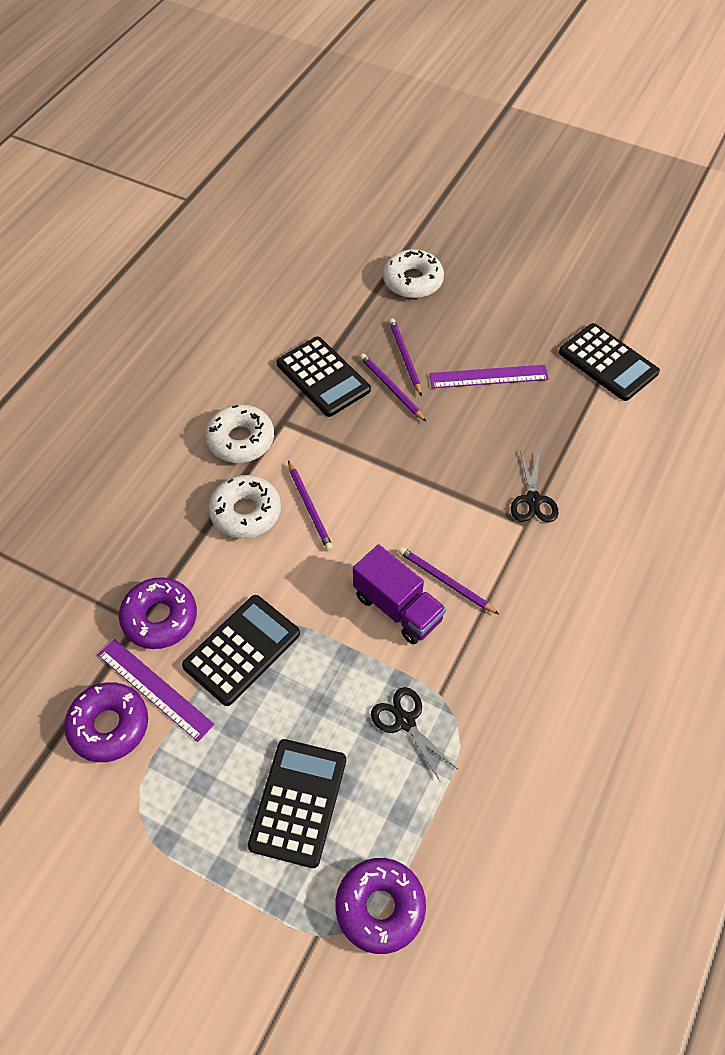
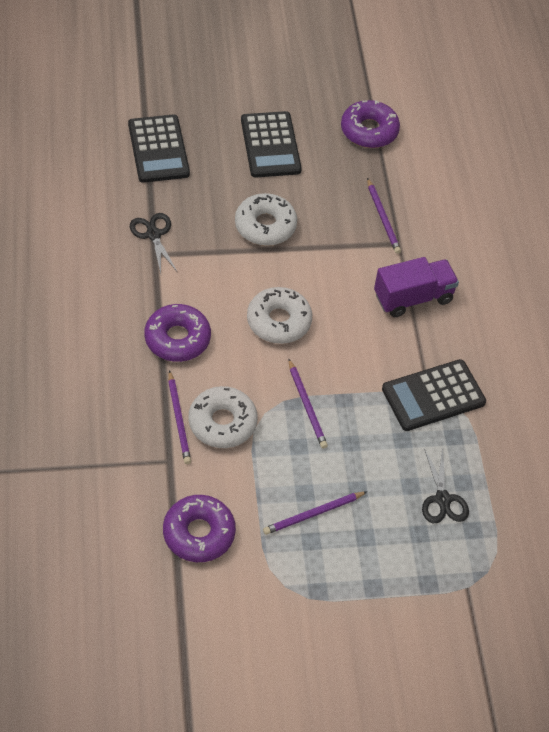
black calculator: [182,595,300,706] [248,739,346,868] [276,337,371,417] [559,323,660,401] = 4 -> [128,115,190,183] [241,111,302,178] [382,359,486,431] = 3
purple ruler: [98,639,215,742] [429,365,549,388] = 2 -> none = 0

